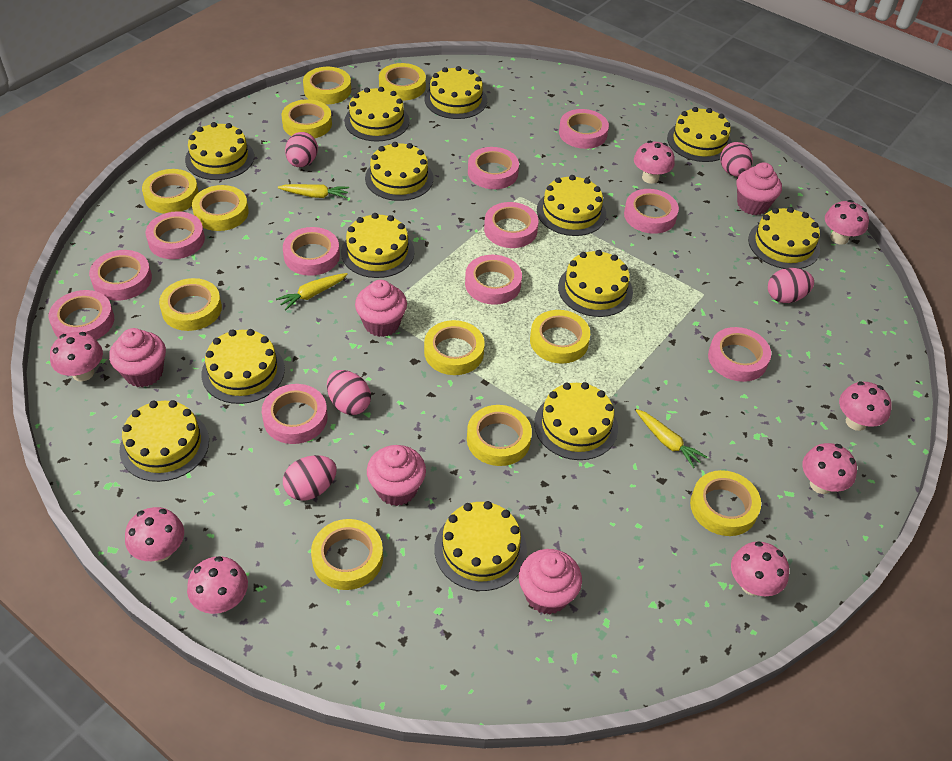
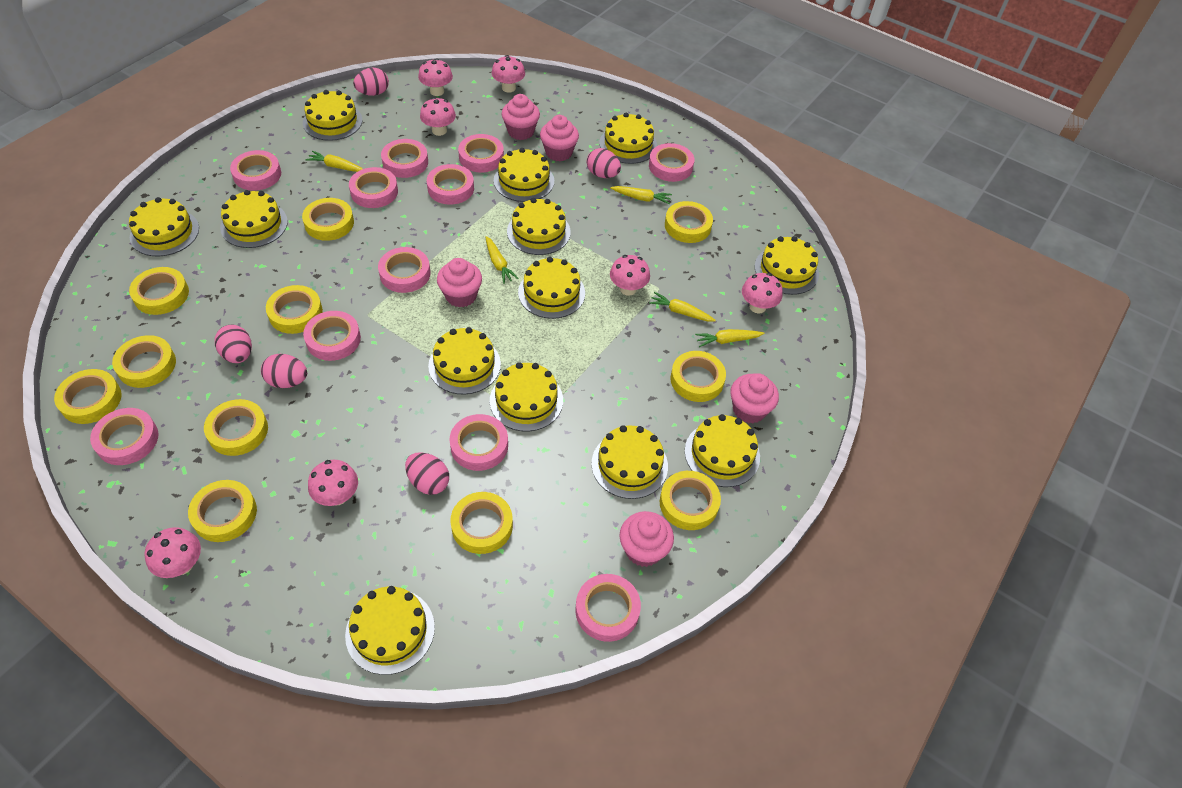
pink mushroom: [50,332,103,382] [125,507,184,562] [187,556,248,614] [634,141,675,184] [731,541,789,596] [802,443,857,494] [825,200,869,245] [839,381,892,431] = 8 -> [144,527,201,578] [308,460,358,506] [418,58,453,96] [420,97,456,136] [492,55,525,92] [610,255,650,296] [742,273,783,314] = 7
yellow carrot: [276,273,348,311] [278,184,349,199] [636,409,707,468] = 3 -> [306,151,363,172] [486,236,519,284] [610,186,672,204] [649,292,716,321] [695,329,765,347] = 5

